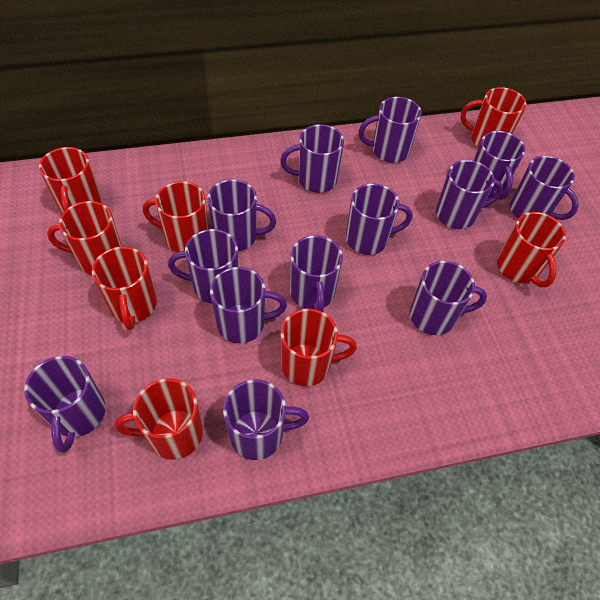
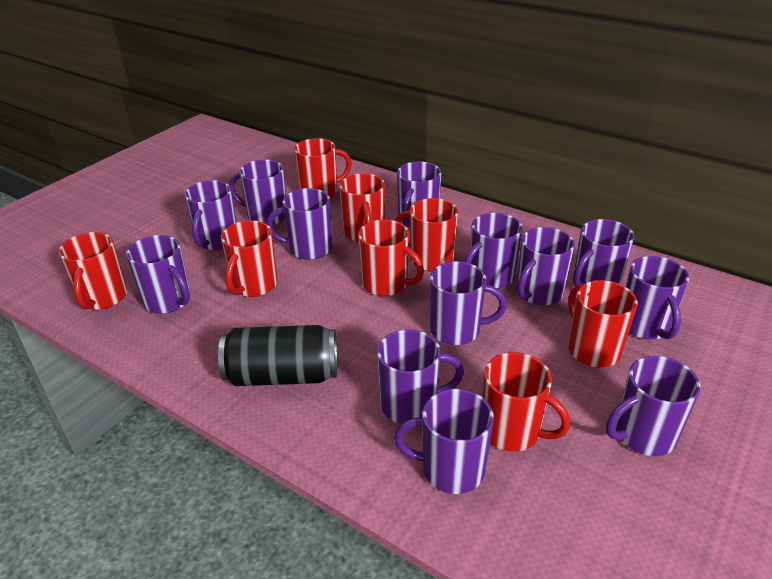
black can: none = 0 -> [218,325,337,386] = 1

